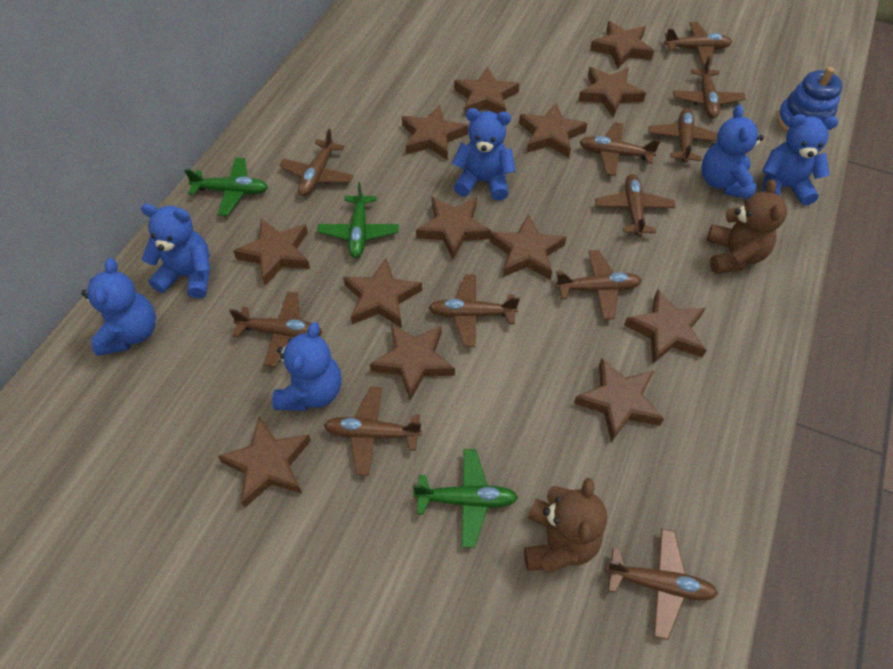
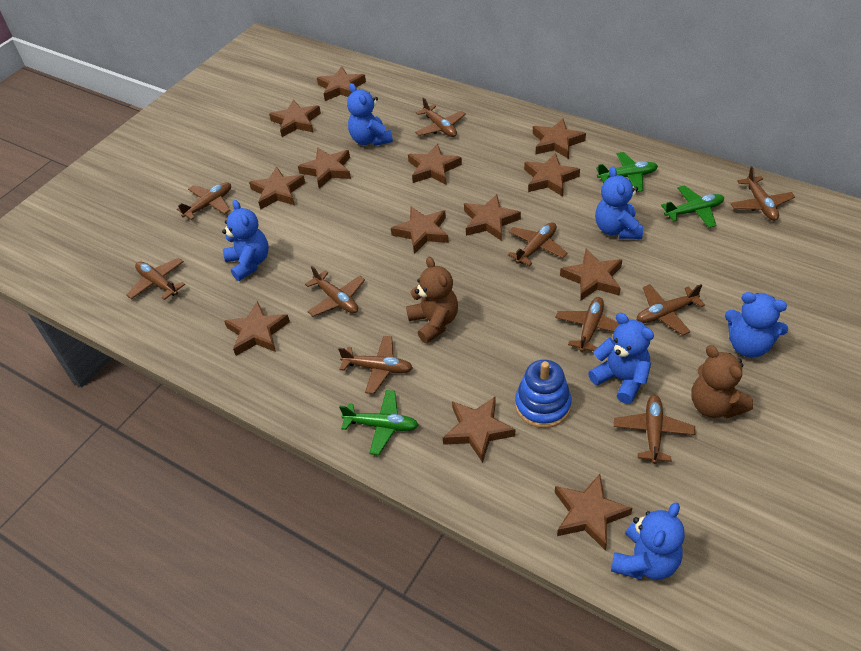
brown plane: [229,291,323,367] [279,129,354,196] [324,387,422,476] [429,274,520,347] [555,250,642,320] [580,122,661,176] [595,174,676,237] [605,529,718,640] [648,108,718,163] [664,22,732,65] [673,56,746,119] = 11 -> [126,258,185,300] [177,182,231,220] [305,266,365,316] [338,336,413,394] [415,97,466,137] [508,222,568,266] [555,297,619,352] [614,395,695,464] [637,284,705,335] [730,166,795,221] = 10

